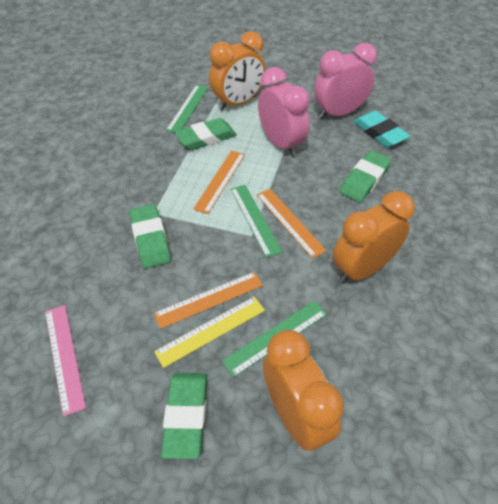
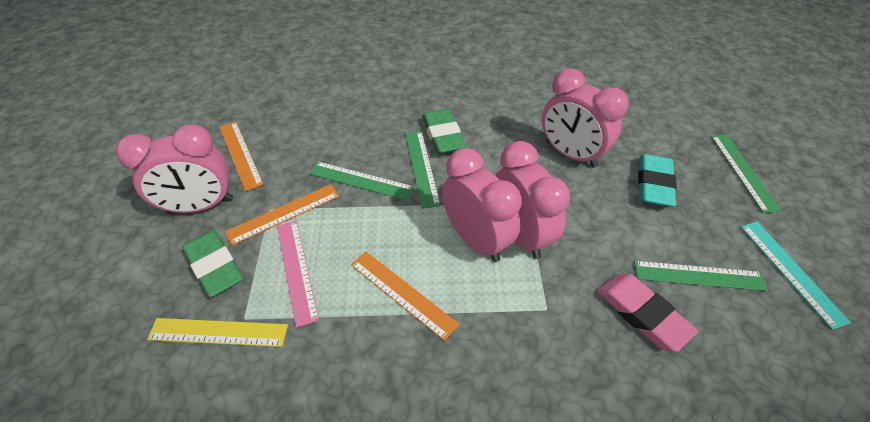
green eraser: [129,204,171,269] [161,373,207,459] [175,118,237,150] [339,150,392,202] = 4 -> [182,230,243,297] [422,109,466,154] = 2
green ruler: [166,85,208,133] [222,301,327,377] [231,185,282,258] = 3 -> [309,161,414,201] [405,131,441,209] [634,261,768,291] [711,135,782,213] = 4
orange clock: [209,31,266,111] [263,330,344,451] [333,191,414,284] = 3 -> none = 0
pink clock: [258,67,310,157] [314,43,377,119] = 2 -> [116,124,233,214] [442,148,522,262] [495,141,570,259] [542,68,629,168] = 4
pink eraser: none = 0 -> [597,274,698,352] = 1
turquoise ruler: none = 0 -> [741,222,851,330] = 1

